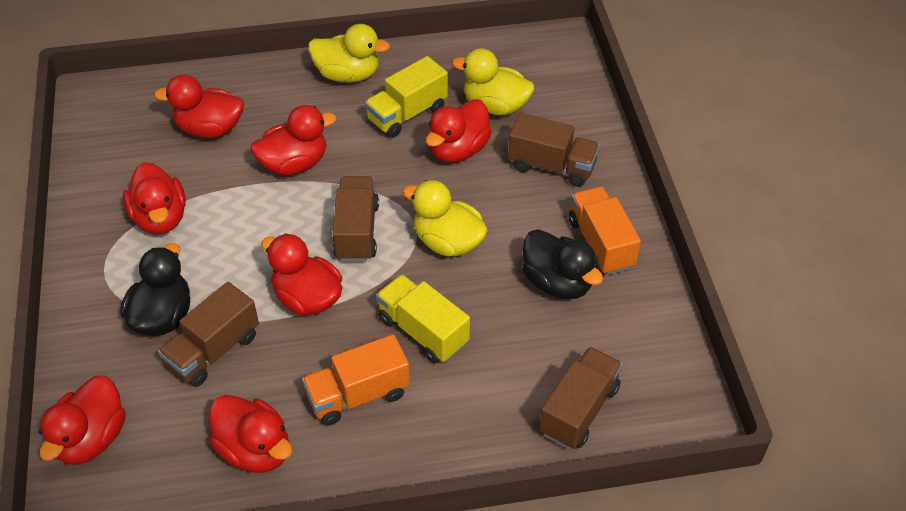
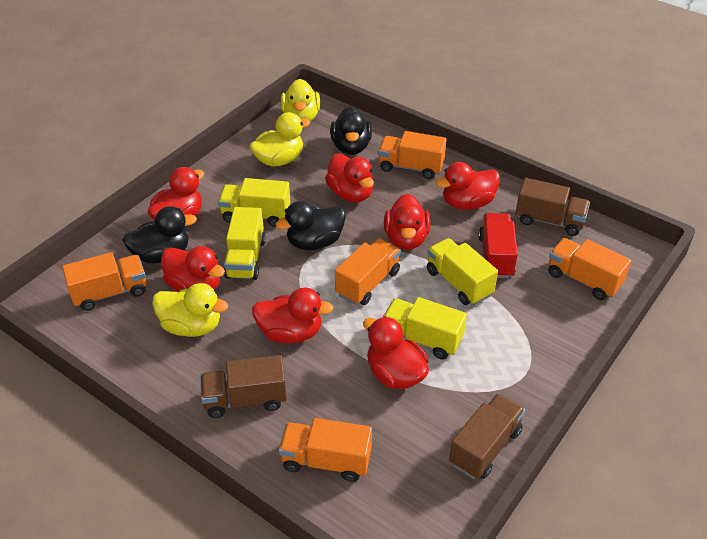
black duck: [120,243,190,336] [522,229,603,299] = 2 -> [122,206,197,264] [276,201,346,250] [330,107,372,155] = 3
brown truck: [158,282,259,387] [333,176,379,261] [508,113,600,187] [539,347,623,449] = 4 -> [200,355,287,418] [449,393,525,479] [516,178,590,236] = 3
orange truck: [302,334,410,426] [569,186,641,275] = 2 -> [62,252,147,311] [279,418,372,482] [335,238,401,305] [378,131,447,179] [549,238,631,300] = 5
red truck: none = 0 -> [478,213,518,278] = 1
yellow truck: [365,56,448,138] [376,274,470,364] = 2 -> [218,178,290,227] [224,207,266,280] [383,297,467,359] [427,238,498,305] = 4

